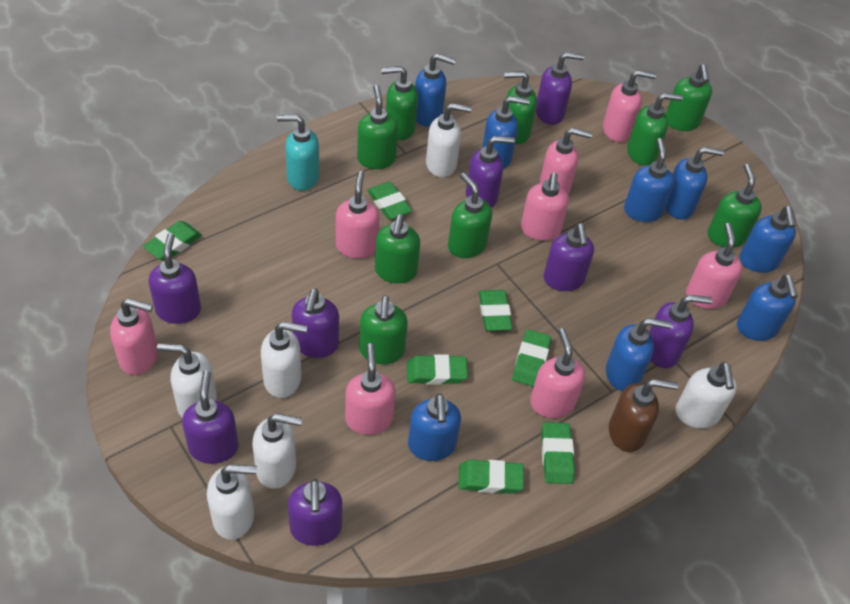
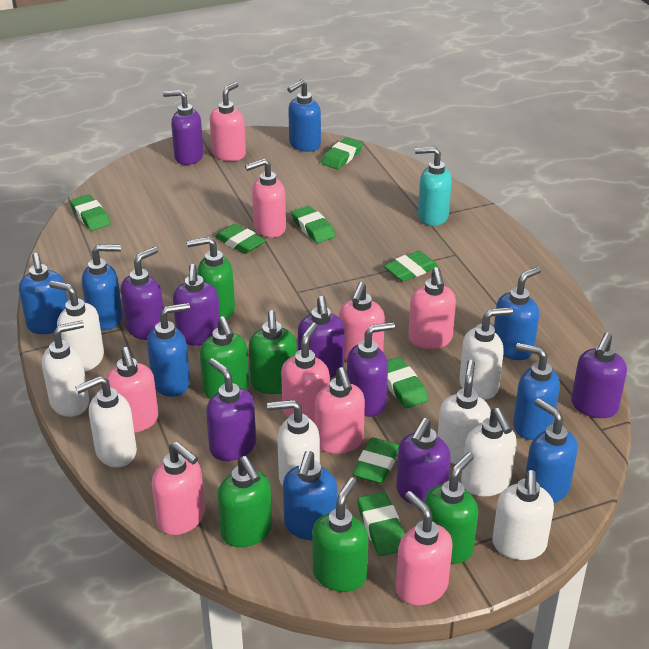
brown soap dispenser: [609,379,678,452] = 1 -> none = 0
green eraser: [143,221,202,261] [367,182,412,220] [407,354,468,385] [458,460,524,494] [479,290,512,331] [512,329,551,387] [541,422,575,484] = 7 -> [70,194,111,231] [215,224,265,254] [291,206,336,243] [321,137,363,169] [353,437,399,484] [358,492,405,556] [384,251,438,282] [387,357,429,408] = 8
green soap dispenser: [357,85,398,169] [359,295,408,364] [375,214,420,284] [381,66,418,140] [448,173,492,258] [504,71,537,145] [627,93,683,166] [666,64,712,131] [708,164,762,248] = 9 -> [187,237,235,319] [200,316,249,399] [217,456,272,547] [249,310,297,394] [312,477,368,592] [424,452,478,564] = 6
pink soap dispenser: [110,299,158,375] [336,171,380,259] [345,343,396,435] [521,173,569,241] [530,328,585,418] [539,128,592,194] [603,70,656,142] [686,223,742,309] = 8 -> [106,347,159,433] [152,442,205,535] [210,82,246,161] [245,159,286,237] [281,323,330,423] [315,367,365,454] [339,282,385,361] [396,491,452,605] [408,267,456,349] = 9
white soap dispenser: [157,344,217,418] [207,465,257,540] [252,414,302,489] [261,322,307,398] [426,103,472,177] [676,362,737,428] = 6 -> [42,320,89,417] [49,281,104,372] [75,376,137,467] [267,400,320,486] [438,360,491,464] [459,307,513,400] [461,408,517,496] [492,470,554,560] = 8

